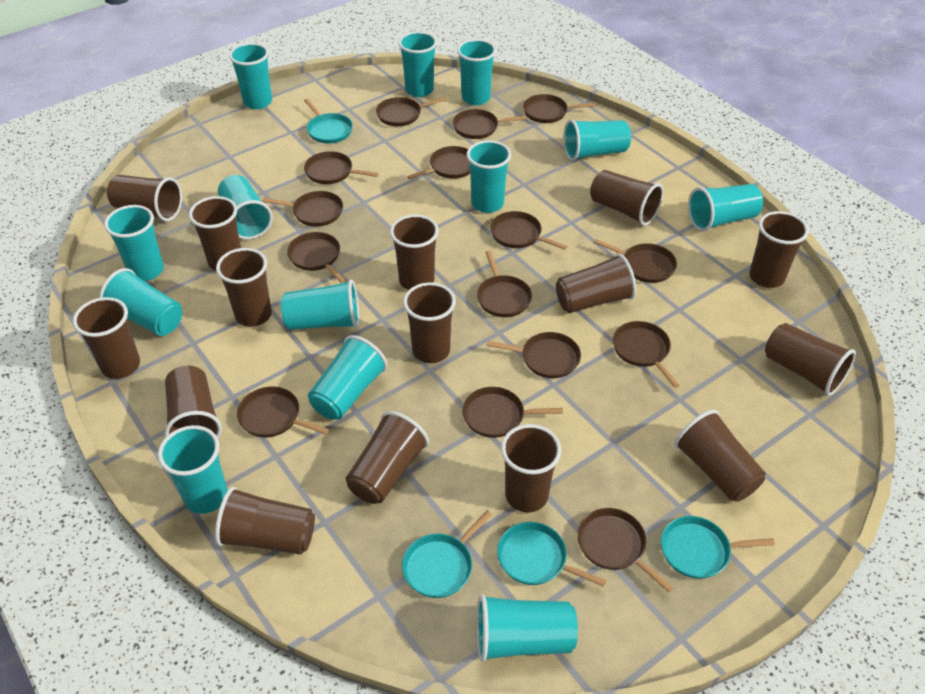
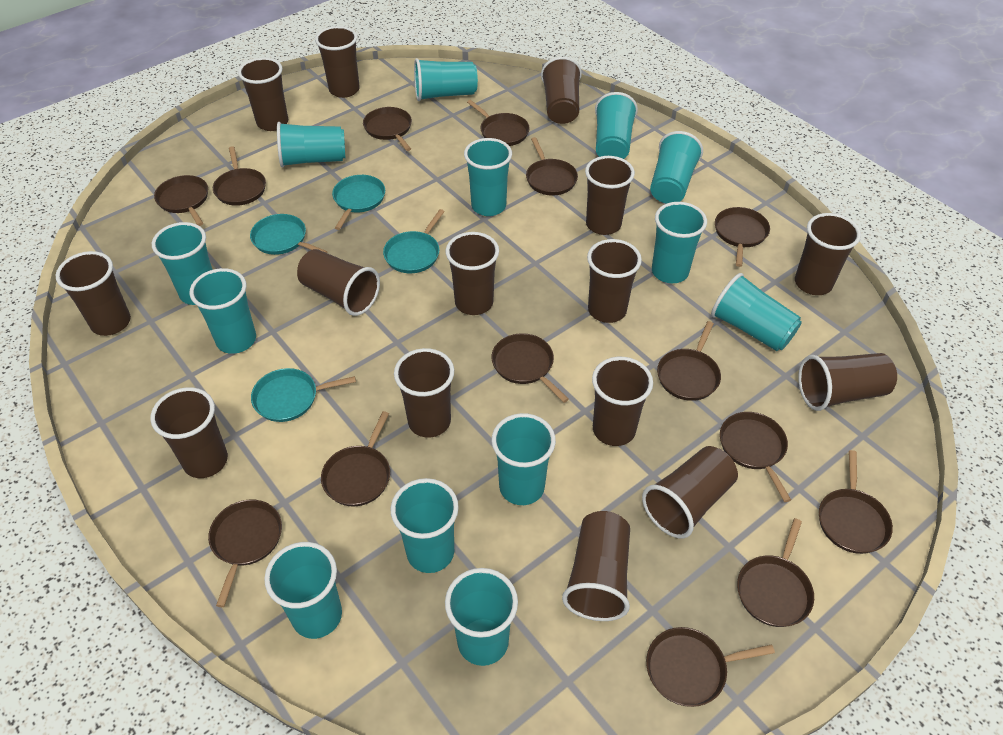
brown pan: [237,386,329,437] [262,191,343,227] [287,232,345,283] [304,151,379,184] [376,97,447,126] [407,146,470,179] [453,109,527,139] [462,387,563,438] [477,251,532,317] [486,332,581,378] [490,211,568,250] [523,94,596,123] [577,508,674,592] [593,239,677,283] [613,321,680,388] = 15 -> [154,175,208,226] [208,500,282,607] [213,146,266,206] [321,411,390,506] [363,107,412,151] [467,100,530,146] [492,333,569,403] [526,137,578,196] [646,627,775,707] [657,321,721,401] [715,207,770,267] [720,412,791,502] [737,518,814,627] [819,450,893,554] = 14

